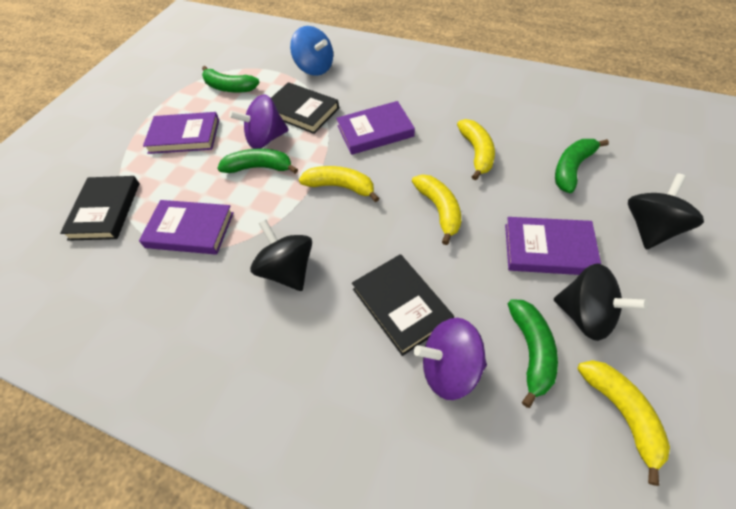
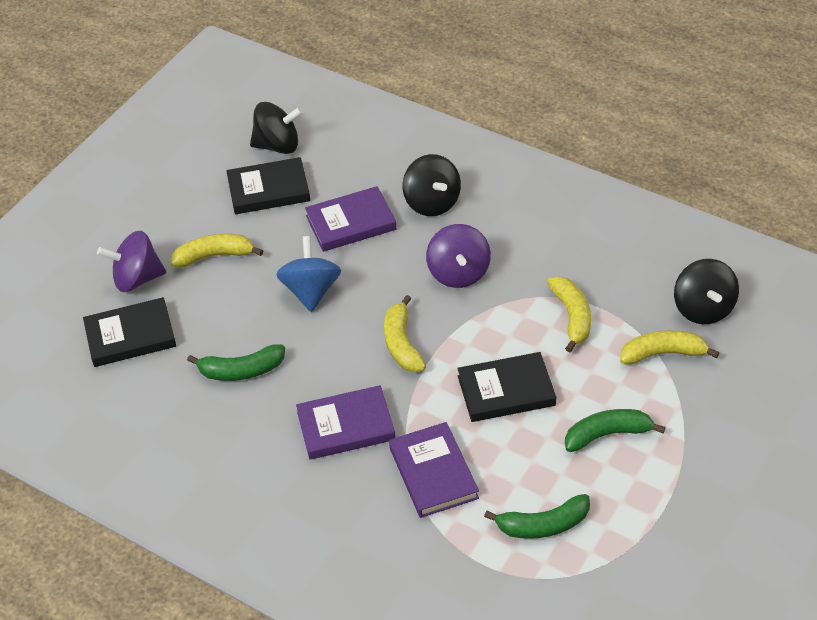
green banana: [202,66,260,93] [217,149,298,174] [508,299,558,408] [555,139,609,193] = 4 -> [187,344,285,381] [484,494,590,539] [565,409,666,452] = 3
purple book: [139,200,234,255] [143,112,219,154] [336,101,415,155] [505,217,601,275] = 4 -> [296,385,395,460] [305,186,396,252] [389,422,479,518] = 3

